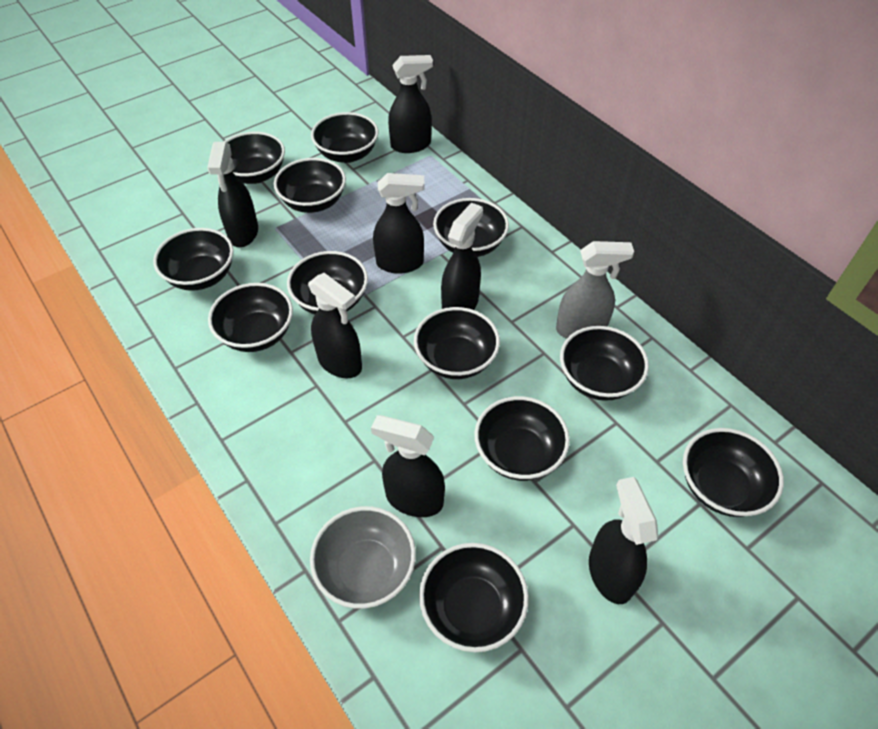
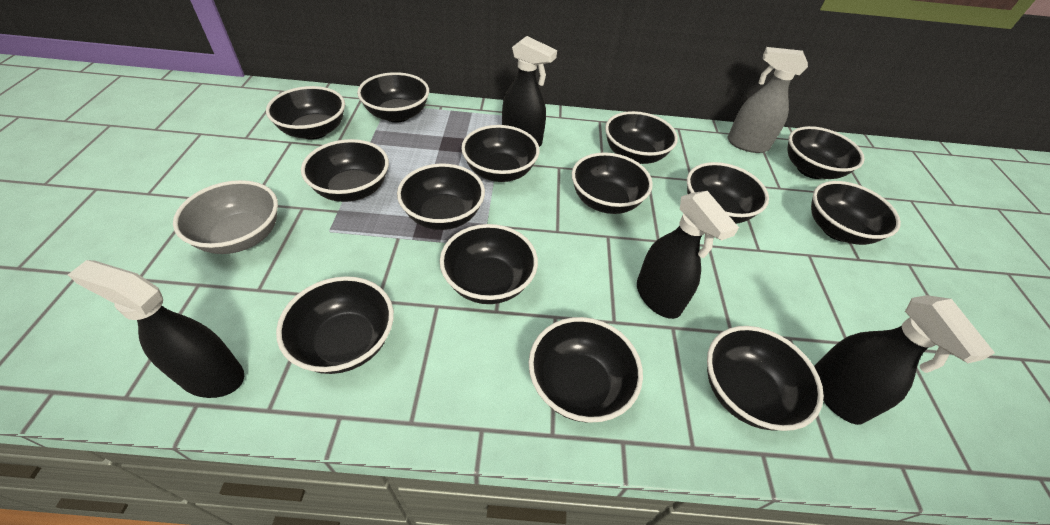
black bowl: [153,228,234,291] [208,283,293,352] [224,132,285,184] [274,158,346,213] [287,251,368,315] [311,112,378,163] [414,307,500,379] [419,543,529,652] [433,198,509,257] [474,396,570,481] [560,326,649,401] [683,428,784,517] = 12 -> [266,86,345,140] [276,276,394,374] [301,139,389,202] [357,72,429,123] [397,163,485,230] [440,224,538,304] [461,125,540,182] [529,317,643,423] [572,152,653,214] [605,111,678,164] [687,162,769,224] [707,326,824,431] [788,126,865,179] [811,181,901,245] = 14
black spray bottle: [207,142,258,247] [308,273,362,378] [371,415,445,517] [373,173,425,274] [388,55,433,153] [441,203,483,310] [589,477,658,604] = 7 -> [68,260,244,398] [502,36,557,147] [637,191,739,319] [814,295,995,425] = 4

